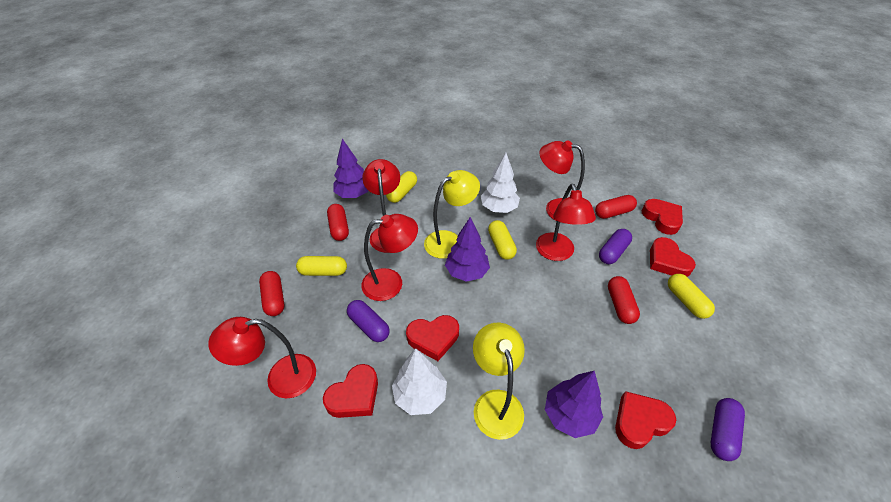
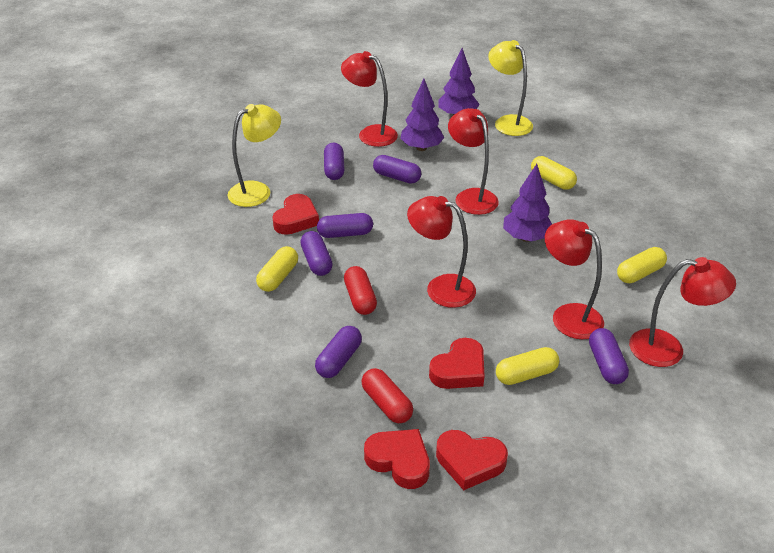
purple capsule: [347,300,390,342] [599,229,632,264] [711,398,745,461] = 3 -> [300,231,333,276] [315,326,362,378] [317,213,373,238] [324,142,345,180] [373,155,421,184] [589,328,629,384] = 6
red capsule: [259,271,284,316] [327,204,349,241] [595,195,637,219] [608,276,640,324] = 4 -> [344,266,377,315] [361,368,413,423] = 2
red heart: [323,364,378,418] [406,315,459,361] [615,391,676,449] [642,199,683,235] [650,237,696,277] = 5 -> [272,194,319,235] [364,429,430,489] [429,338,485,389] [436,430,508,490] = 4
white tree: [392,348,447,415] [481,153,520,213] = 2 -> none = 0

